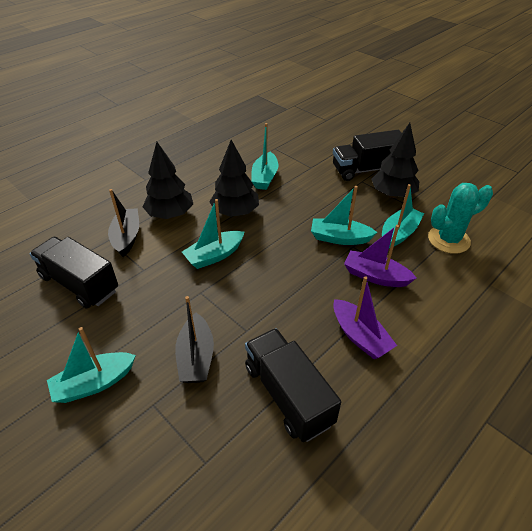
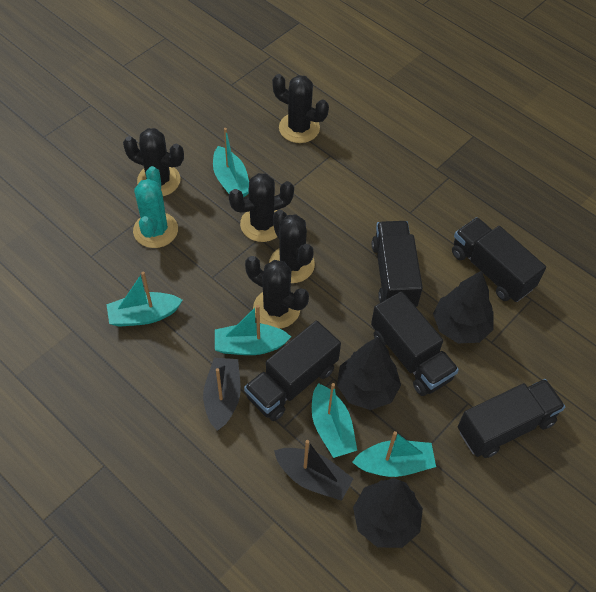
black cactus: none = 0 -> [123,128,184,196] [229,173,294,242] [245,256,309,329] [269,210,315,283] [272,74,329,143] = 5
black truck: [30,237,118,308] [245,328,341,442] [333,130,402,181] = 3 -> [244,321,341,421] [371,291,459,396] [372,221,423,307] [452,217,546,302] [458,379,565,458] = 5
purple boat: [333,276,397,359] [344,225,416,287] = 2 -> none = 0

